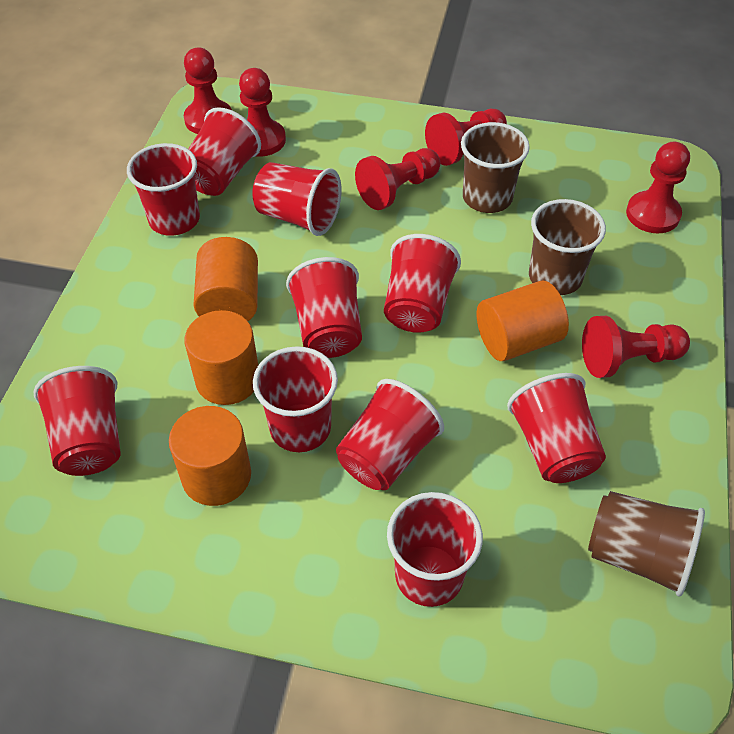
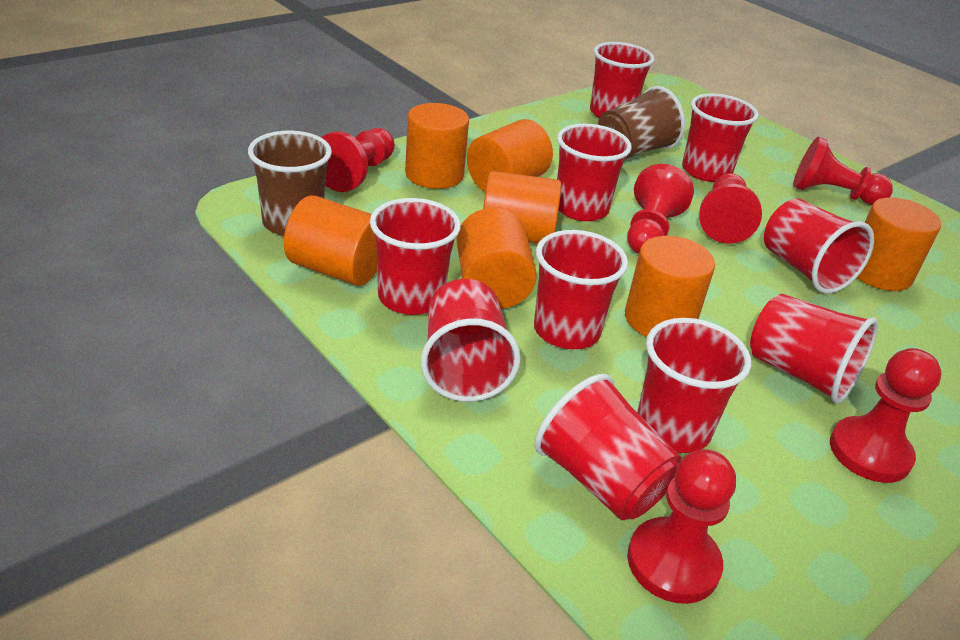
brown cup: [461,122,530,213] [529,199,606,295] [588,491,705,596] = 3 -> [248,131,332,236] [598,86,685,159] = 2
orange cylinder: [169,406,251,506] [184,310,258,405] [193,237,258,321] [477,280,569,361] = 4 -> [284,195,377,286] [405,103,469,189] [456,208,537,309] [467,119,553,192] [483,171,561,244] [625,236,715,337] [857,197,941,291] = 7

